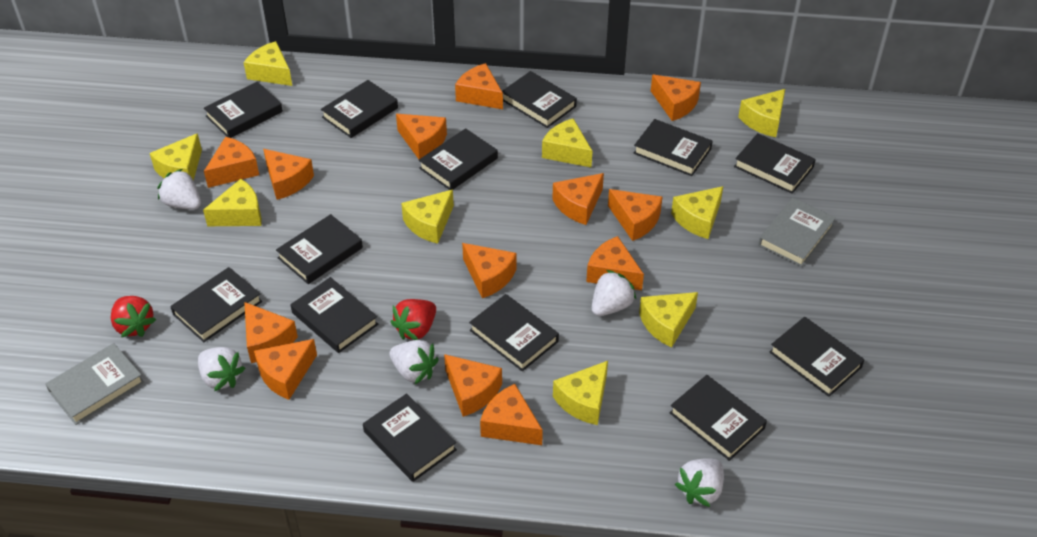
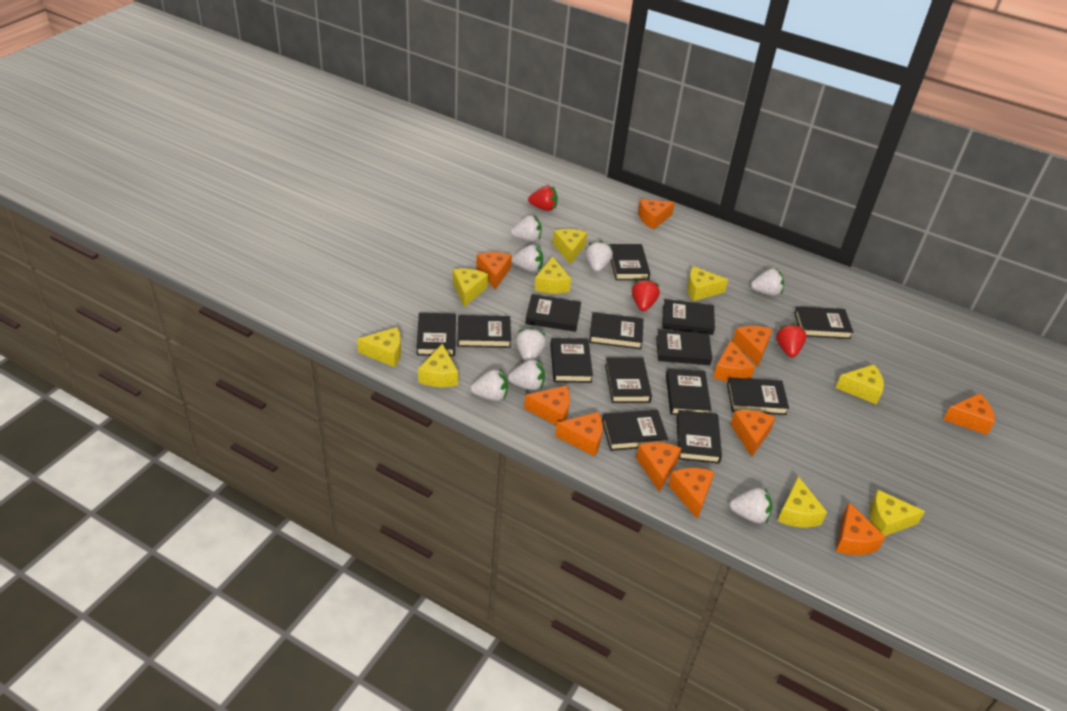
black book: [170,267,262,342] [204,82,283,138] [276,214,363,284] [291,277,378,353] [321,80,398,138] [363,393,457,482] [419,128,498,190] [469,294,559,371] [502,71,577,128] [634,119,713,176] [670,375,767,461] [734,133,816,194] [769,317,865,397] = 13 -> [417,313,456,356] [458,315,511,348] [525,294,581,332] [550,338,593,383] [589,312,643,349] [602,410,668,451] [605,357,652,403] [609,244,650,280] [656,329,712,365] [662,299,715,335] [666,369,711,415] [677,410,722,464] [727,377,789,415] [794,306,853,339] = 14
grey book: [45,343,144,425] [758,198,836,267] = 2 -> none = 0
orange cheese: [204,137,259,188] [244,302,298,363] [254,339,317,400] [263,149,314,200] [396,114,447,159] [444,354,502,417] [455,63,503,109] [462,243,517,298] [480,384,543,445] [552,173,604,225] [586,236,644,290] [608,189,662,241] [651,74,701,121] = 13 -> [476,252,512,289] [524,385,570,425] [555,412,603,456] [636,442,681,492] [638,199,675,230] [668,468,714,519] [713,340,755,382] [730,410,776,457] [732,326,772,367] [836,502,885,555] [943,393,995,435] = 11
red strawberry: [111,296,156,337] [391,299,436,340] = 2 -> [528,186,558,211] [632,279,660,311] [776,323,807,358] = 3
white strawberry: [157,169,201,210] [198,347,245,391] [390,340,439,384] [592,270,636,316] [675,458,724,507] = 5 -> [471,369,508,401] [508,360,545,391] [511,215,542,242] [511,245,543,272] [516,327,546,362] [586,241,613,272] [730,488,772,523] [751,269,784,296] = 8

